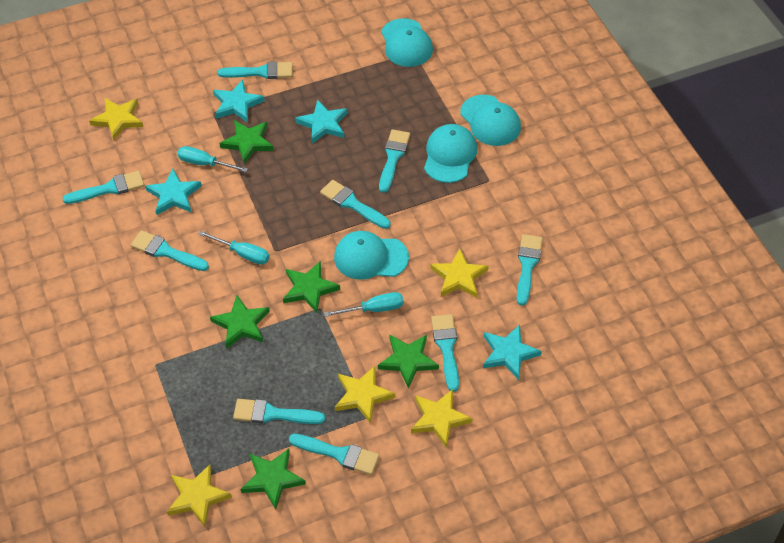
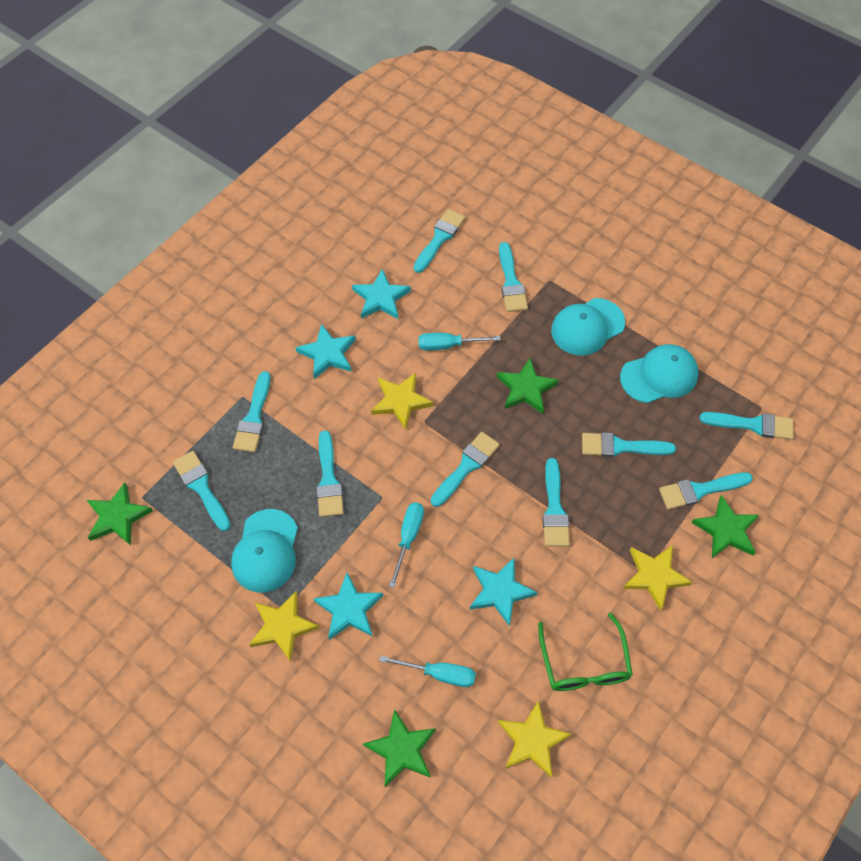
green glasses: none = 0 -> [538,612,633,691] = 1
green star: [210,295,270,349] [220,120,274,164] [240,449,306,510] [283,261,340,313] [378,335,439,388] = 5 -> [87,483,153,545] [363,709,436,787] [497,358,559,414] [691,495,759,558] = 4
turquoise brush: [63,171,144,204] [131,230,209,271] [217,61,293,79] [233,399,325,424] [289,434,380,475] [320,180,390,229] [379,129,410,193] [431,314,459,392] [517,234,543,306] = 9 -> [173,451,231,531] [233,371,271,452] [316,430,344,517] [414,209,465,273] [431,432,500,507] [499,242,528,312] [543,458,570,546] [582,433,676,457] [659,472,753,510] [700,412,794,440] = 10
turquoise cap: [334,231,409,280] [381,18,433,67] [424,124,477,183] [460,95,521,146] = 4 -> [231,509,298,592] [551,298,625,356] [620,344,699,403] = 3
yellow star: [89,98,143,140] [167,464,232,527] [335,366,395,424] [411,389,473,448] [430,248,489,298] = 5 -> [249,591,319,662] [371,373,433,430] [498,700,571,777] [623,545,693,611] = 4

